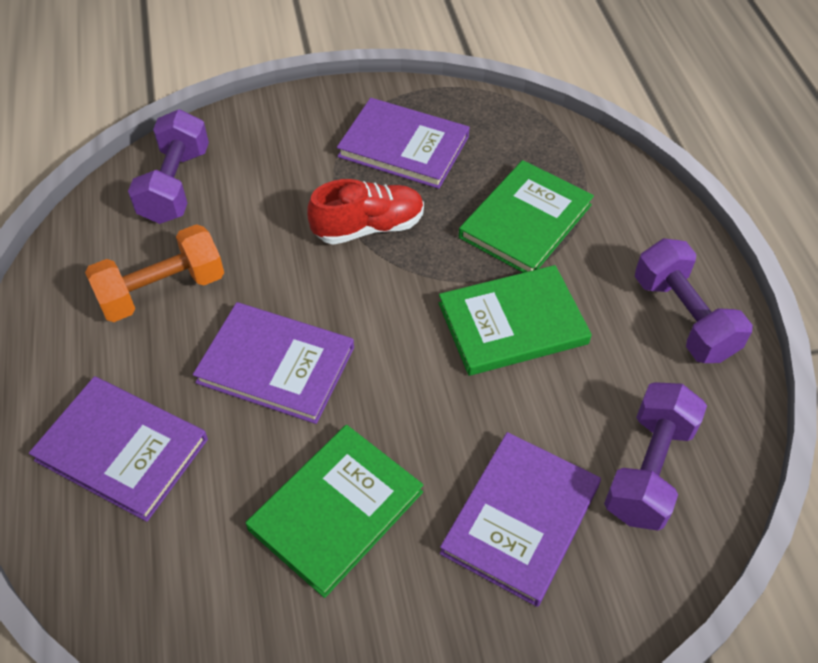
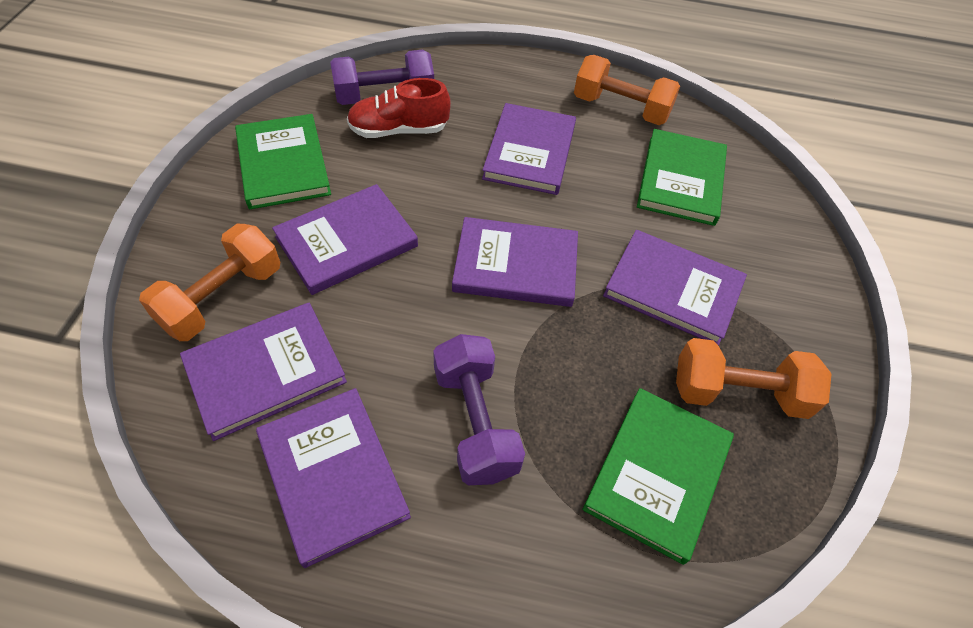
orange dumbbell: [85,224,224,322] = 1 -> [139,224,280,341] [574,55,680,125] [676,338,832,419] = 3
purple book: [29,376,208,522] [193,302,354,424] [337,98,470,189] [440,432,601,607] = 4 -> [180,303,347,441] [256,388,411,568] [272,184,418,295] [452,217,578,307] [482,103,576,195] [603,230,747,346] = 6
purple dumbbell: [128,109,209,224] [604,382,707,531] [635,238,753,363] = 3 -> [330,50,434,105] [433,334,525,485] = 2

